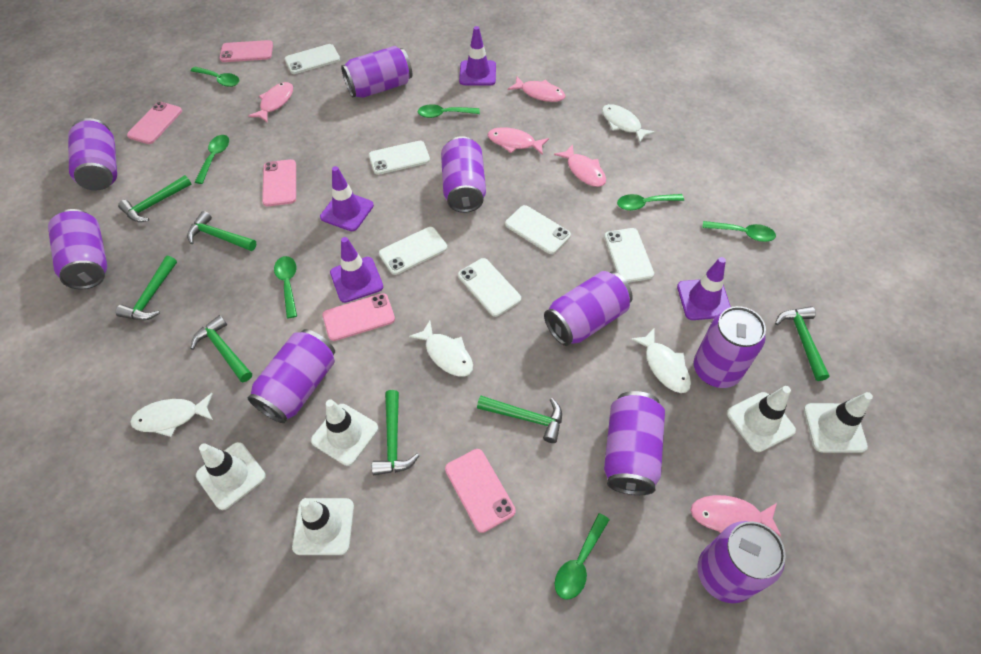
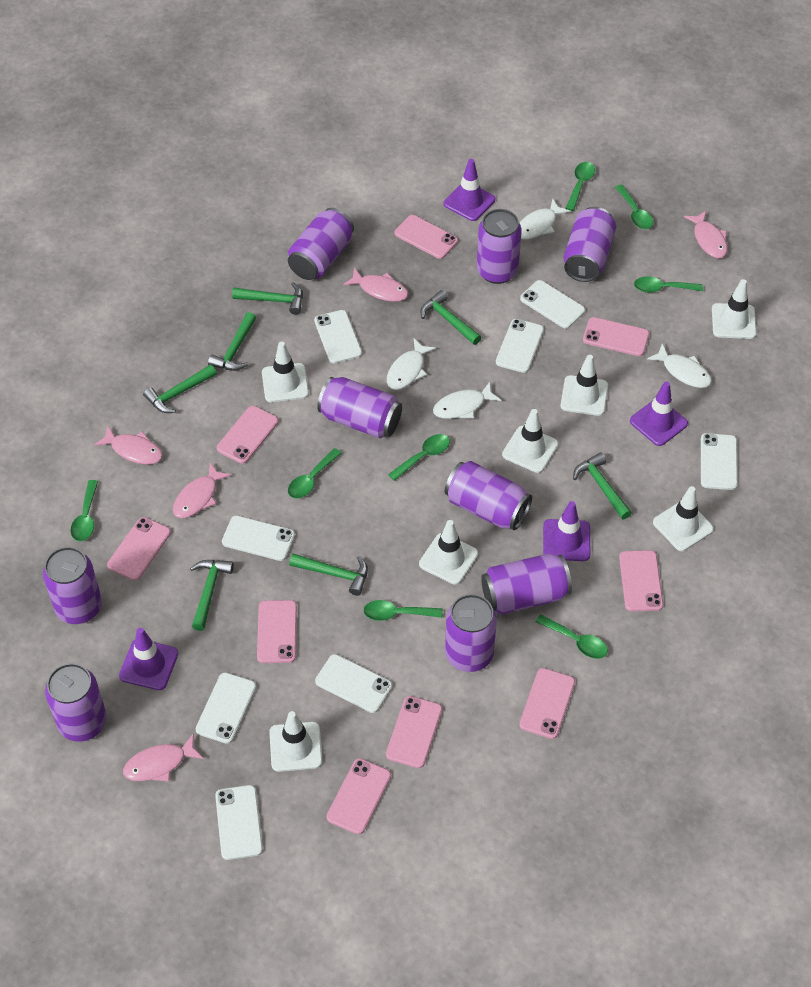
green spoon: [191,67,239,87] [195,135,229,184] [274,256,297,318] [418,104,480,118] [555,513,610,600] [617,194,684,211] [702,221,776,242] = 7 -> [70,480,98,541] [288,448,342,499] [363,600,442,621] [388,434,450,481] [535,614,608,659] [565,162,595,211] [615,185,653,229] [634,276,703,293] = 8
pink phone: [127,102,182,144] [220,40,273,62] [262,159,296,206] [322,293,395,341] [445,449,516,533] = 5 -> [107,517,171,581] [217,406,278,464] [257,600,297,663] [327,758,391,834] [386,696,442,768] [395,215,458,259] [519,668,575,739] [583,317,649,356] [619,550,663,611] = 9
white phone: [285,44,340,74] [369,141,430,175] [379,227,447,275] [458,258,521,317] [505,205,571,254] [604,228,654,283] = 6 -> [196,672,256,744] [215,785,263,860] [222,516,295,561] [314,310,362,363] [315,654,392,713] [496,319,544,373] [520,280,585,329] [701,433,738,490] = 8
white traffic cone: [196,442,266,510] [292,498,354,555] [311,399,378,466] [727,386,796,452] [804,392,873,453] = 5 -> [262,342,309,402] [269,711,322,772] [419,520,478,585] [502,409,558,473] [560,355,608,416] [653,486,714,551] [712,279,757,339] = 7

